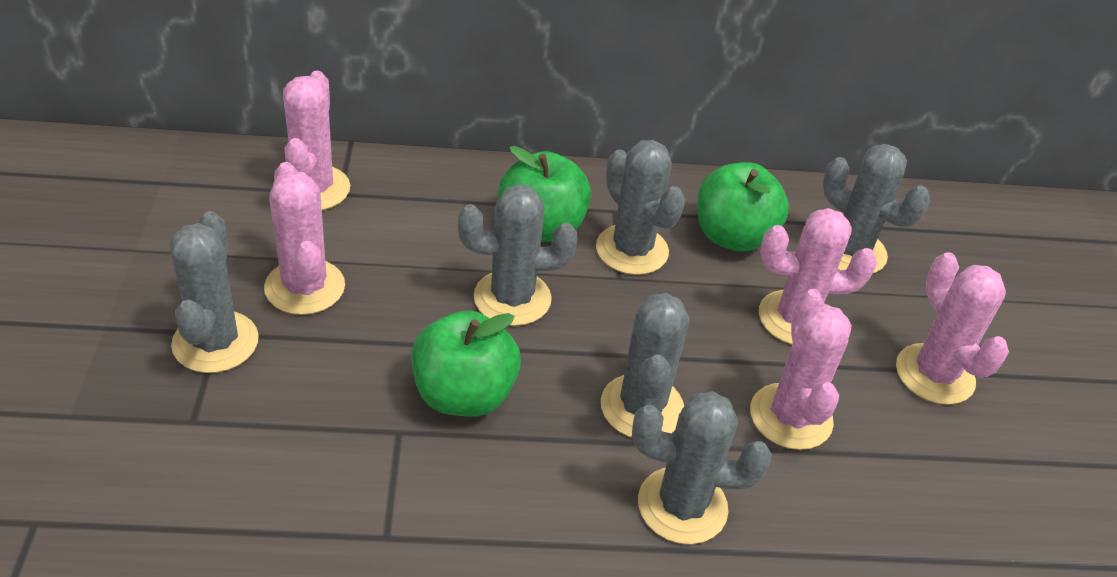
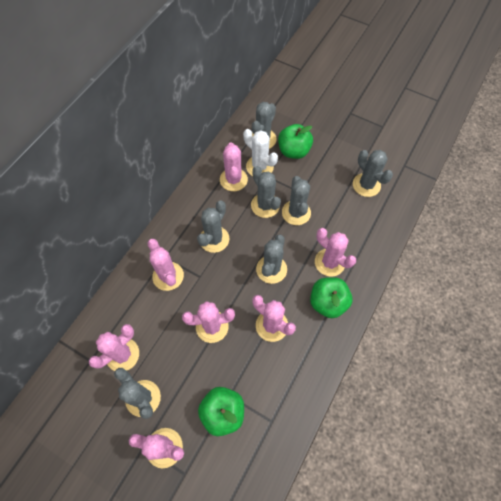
grey cactus: [170,211,259,373] [458,184,578,326] [596,140,685,275] [601,293,689,438] [632,391,771,544] [823,144,930,274] = 6 -> [114,368,161,419] [197,201,229,253] [251,166,281,218] [252,102,277,149] [256,235,287,284] [282,176,311,225] [353,150,393,197] = 7
pink cactus: [264,162,345,315] [283,71,350,210] [750,289,852,450] [759,208,877,345] [896,252,1009,405] = 5 -> [89,324,139,371] [129,428,184,468] [147,239,184,291] [182,301,235,343] [220,143,248,191] [252,295,296,342] [315,228,356,277] = 7
white cactus: none = 0 -> [243,129,278,176] = 1

